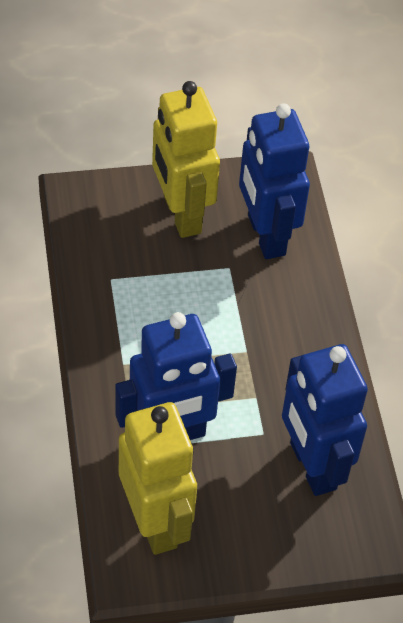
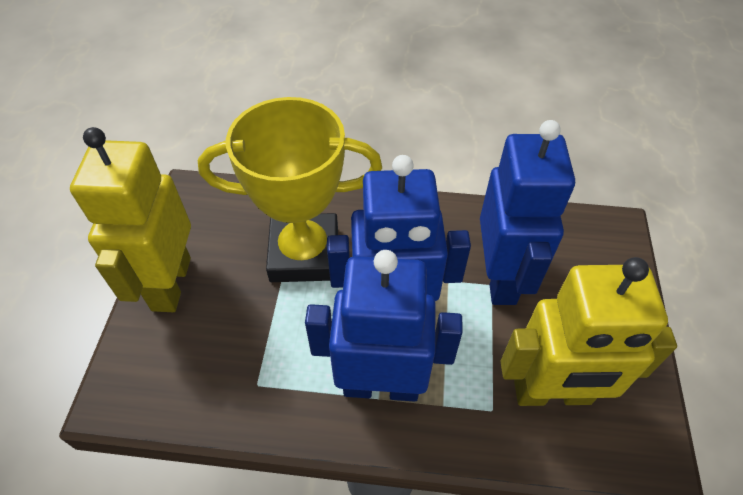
yellow trophy: none = 0 -> [198,97,382,282] = 1

